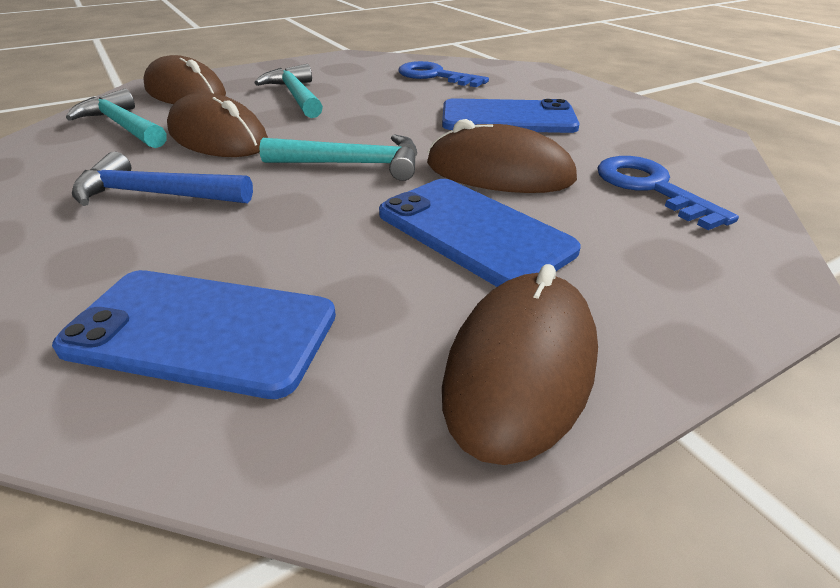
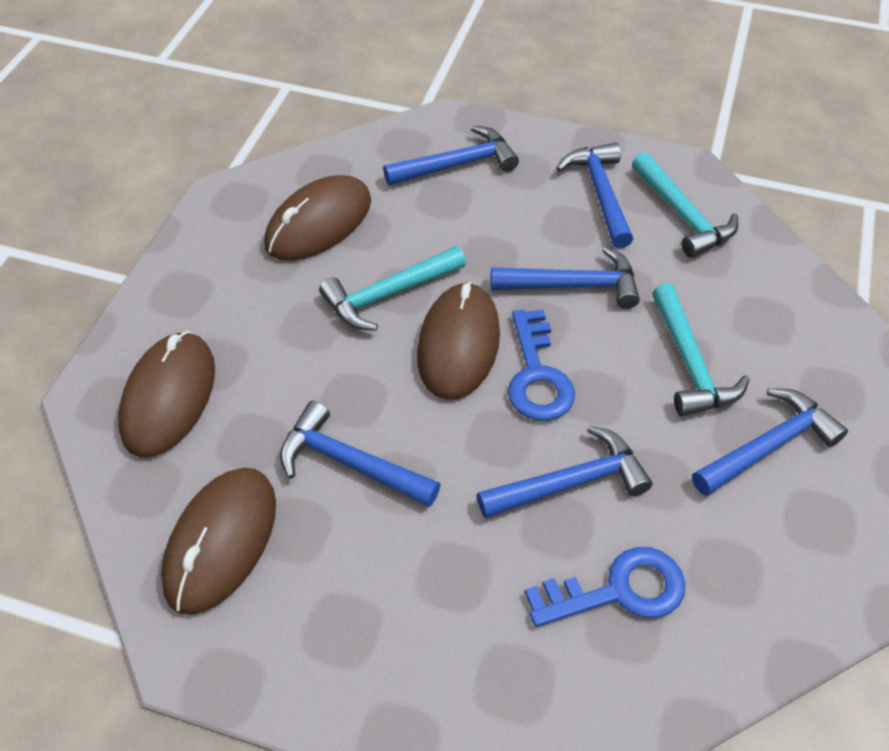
blue hammer: [72,152,253,206] = 1 -> [280,401,441,507] [383,125,519,186] [477,425,653,518] [491,246,640,309] [556,143,633,248] [692,388,848,496] = 6
blue phone: [52,270,336,399] [379,179,581,287] [442,98,580,133] = 3 -> none = 0

